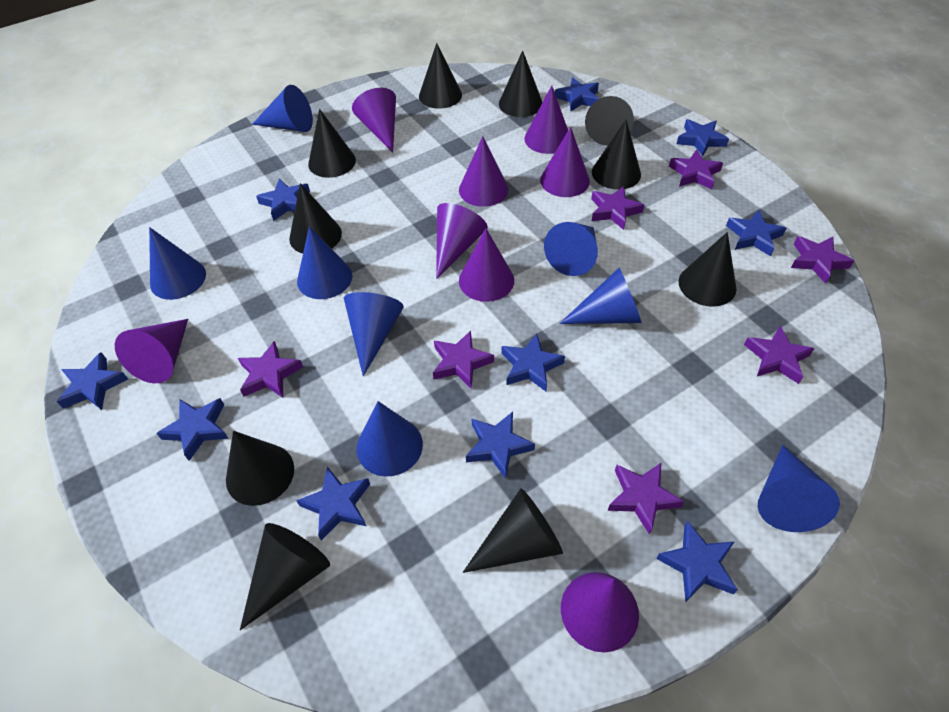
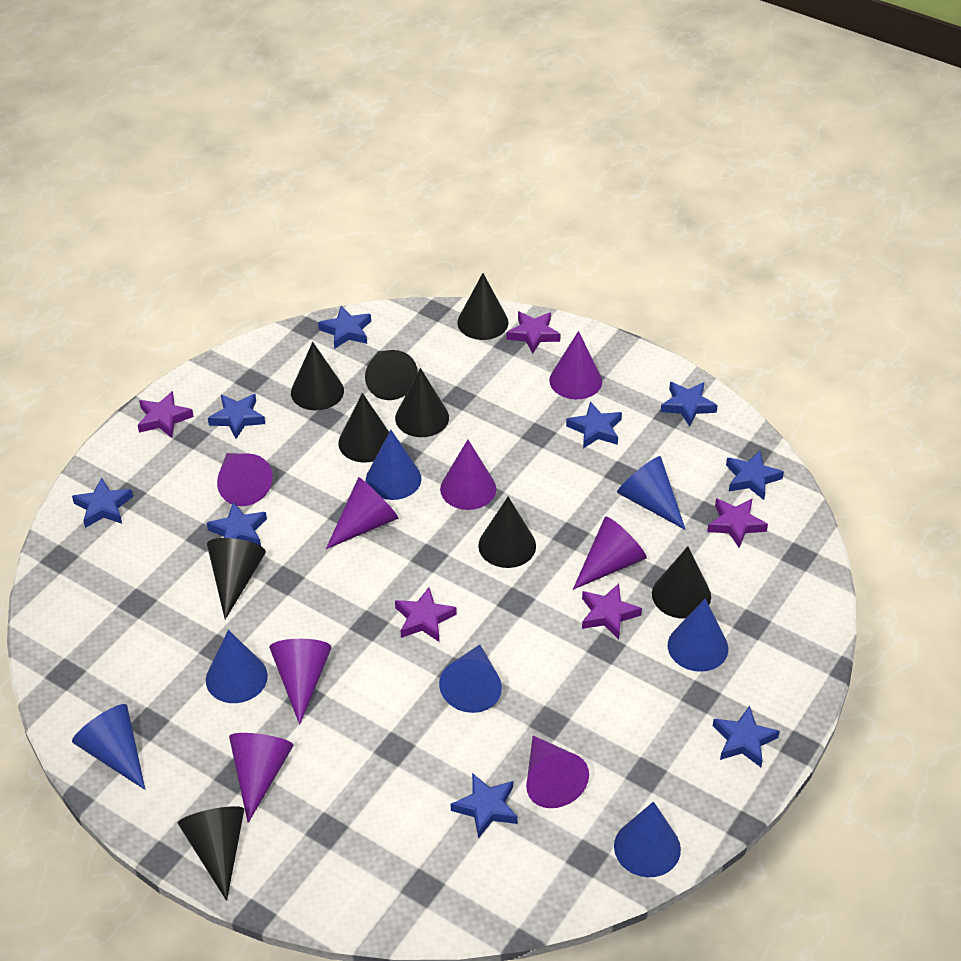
black cone: [226,431,294,506] [240,523,330,630] [289,183,342,254] [308,109,356,178] [419,43,462,108] [463,488,563,573] [499,50,542,117] [585,96,634,145] [592,120,641,190] [679,232,736,307] = 10 -> [178,806,244,901] [207,538,266,620] [291,342,344,410] [338,393,389,463] [365,350,418,400] [395,368,449,437] [457,273,508,340] [478,497,536,568] [652,546,711,619] = 9
blue cone: [149,227,206,300] [252,85,313,132] [297,226,352,299] [344,292,404,377] [357,401,423,477] [544,222,598,276] [559,268,642,324] [758,445,840,532] = 8 -> [72,704,145,790] [206,630,268,703] [366,430,422,500] [439,645,502,713] [614,801,681,877] [617,456,686,530] [668,598,728,672] = 7
blue star: [57,352,128,410] [156,398,229,461] [256,179,310,221] [296,467,370,541] [466,412,535,479] [502,334,565,391] [555,77,599,111] [656,521,738,602] [677,119,729,156] [726,210,786,256] = 10 -> [72,477,133,528] [207,502,267,546] [208,394,265,439] [318,306,371,349] [451,773,518,839] [566,402,622,448] [661,382,718,426] [713,706,780,767] [726,451,784,500] = 9
purple star: [238,341,303,398] [433,330,494,389] [591,186,644,230] [608,463,684,535] [669,149,723,190] [744,325,815,384] [791,236,854,284] = 7 -> [138,391,194,438] [395,587,457,642] [506,311,561,354] [582,584,642,639] [707,498,768,548] = 5

